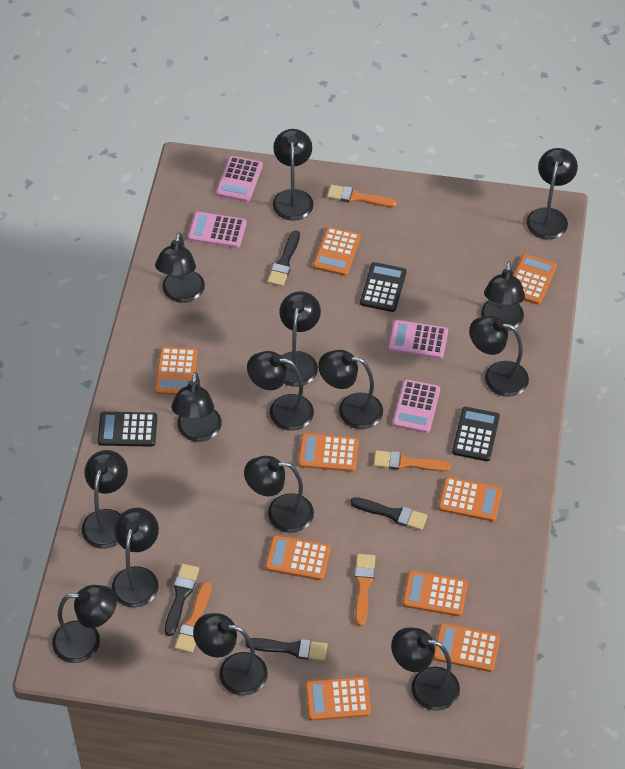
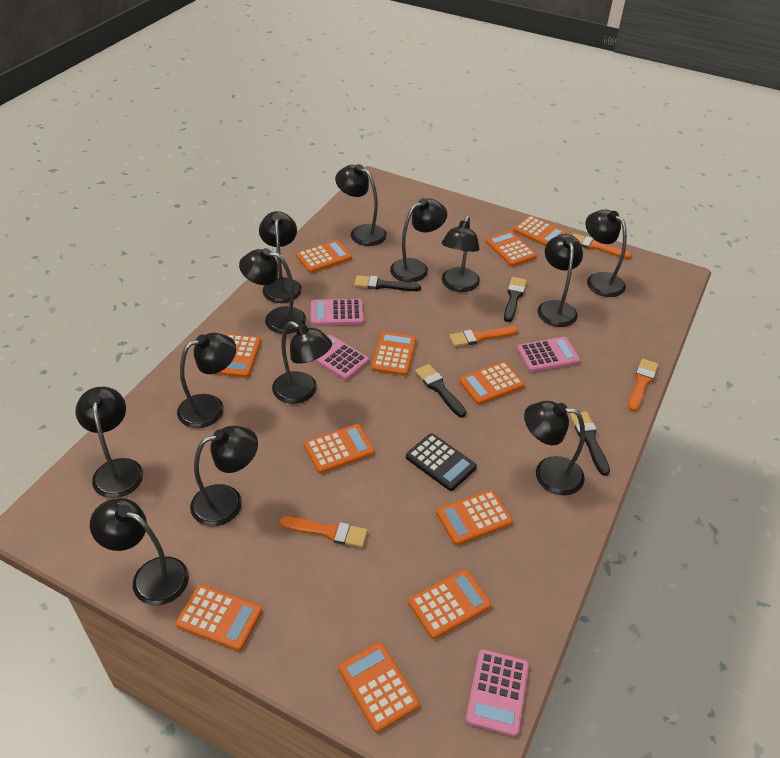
black calculator: [98,412,157,447] [360,262,406,312] [452,407,500,461] = 3 -> [406,433,477,491] = 1
black lamp: [52,585,117,663] [82,450,128,549] [112,508,159,608] [155,233,205,303] [171,372,222,442] [193,613,268,696] [244,456,314,533] [247,351,314,431] [273,129,314,221] [279,291,321,387] [318,350,383,429] [391,627,460,711] [469,316,529,397] [481,261,525,331] [527,148,578,239] = 15 -> [75,387,143,498] [90,498,189,605] [177,333,236,428] [190,426,258,526] [239,248,306,334] [259,211,302,303] [272,321,332,404] [335,164,387,246] [390,198,447,282] [442,216,480,292] [524,401,585,495] [538,234,583,327] [585,209,627,297] = 13
orange calculator: [155,347,198,395] [265,535,331,580] [298,433,359,472] [306,677,371,721] [313,227,361,276] [403,570,468,616] [433,623,500,672] [438,477,502,522] [513,254,557,305] = 9 -> [176,584,262,651] [216,334,261,378] [296,240,352,273] [304,424,374,473] [339,642,419,732] [371,332,416,376] [408,569,491,639] [437,490,513,545] [459,361,525,405] [486,231,537,267] [513,216,567,246] = 11

